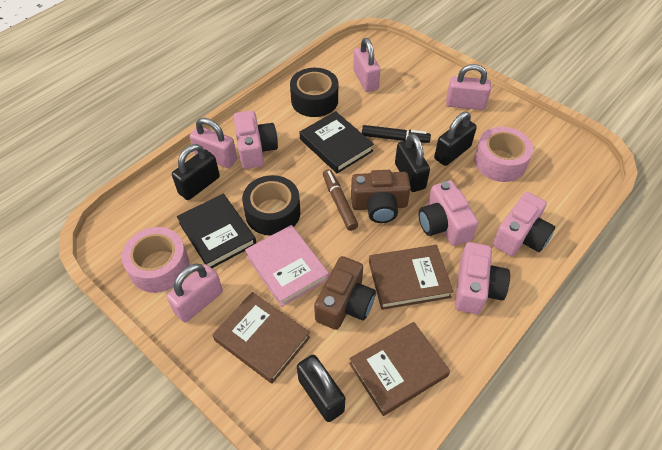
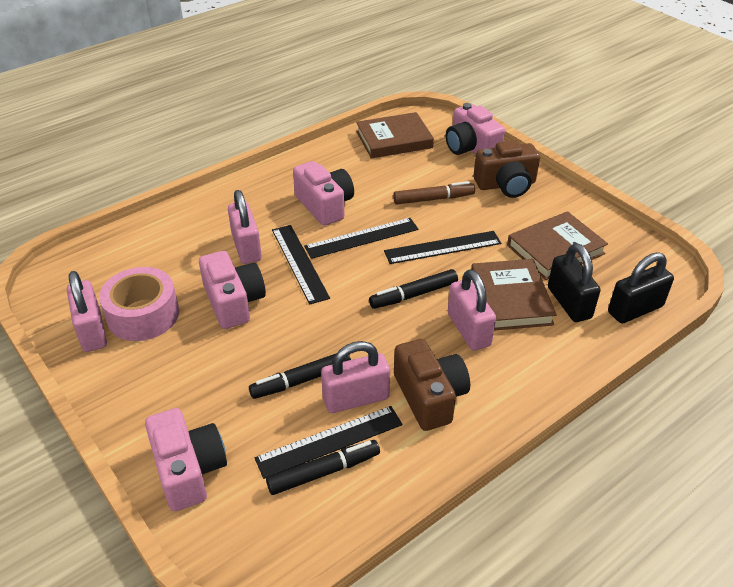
black book: [177,194,256,268] [300,111,374,174] = 2 -> none = 0
black marker: [362,125,431,143] = 1 -> [249,353,351,399] [266,440,380,495] [369,269,458,309] = 3
black padlock: [172,144,220,200] [297,355,345,422] [395,133,430,192] [434,112,477,166] = 4 -> [548,243,601,322] [608,252,674,323] = 2
black ruler: none = 0 -> [255,406,403,479] [272,225,330,304] [304,218,419,259] [384,231,501,264] = 4
black tape: [242,175,300,236] [290,68,338,117] = 2 -> none = 0
pink book: [245,225,329,307] = 1 -> none = 0
pink tape: [122,227,189,293] [474,127,533,182] = 2 -> [99,267,179,341] = 1

